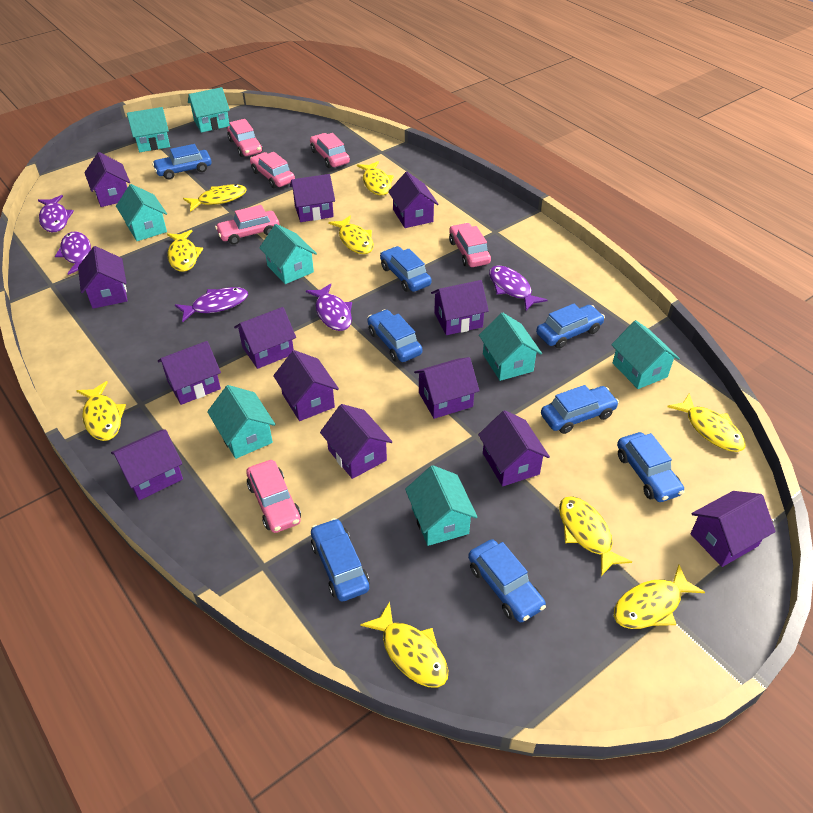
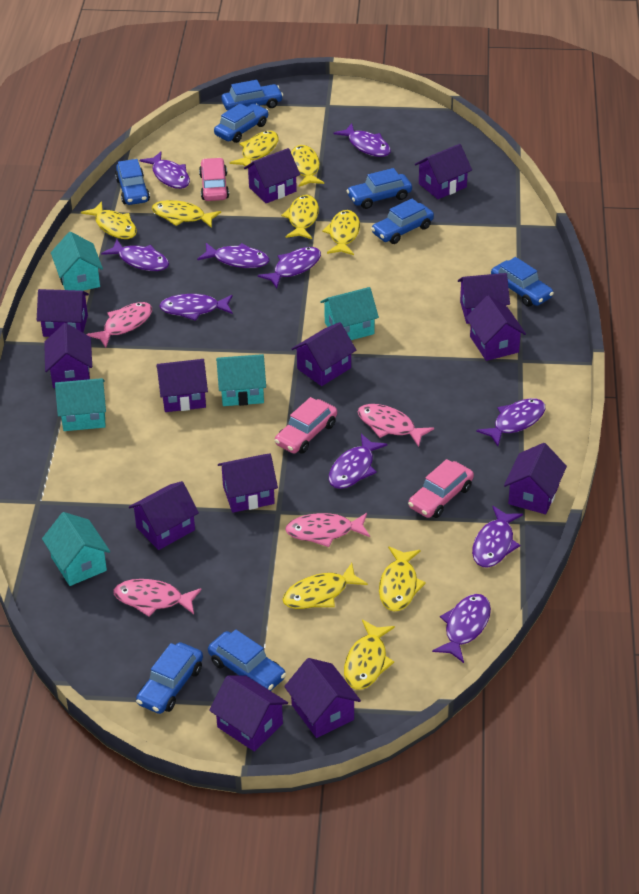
pink car: [215,205,280,245] [227,119,262,157] [246,460,301,533] [250,152,295,188] [310,133,350,168] [449,223,491,267] = 6 -> [199,158,229,201] [275,397,337,454] [408,459,474,518] = 3
pink fish: none = 0 -> [86,302,152,347] [113,579,201,616] [285,513,370,547] [358,404,434,447] = 4
purple fish: [38,195,74,232] [55,231,91,275] [175,287,248,323] [306,283,352,331] [489,265,547,311] = 5 -> [101,239,169,271] [140,152,190,189] [159,294,233,321] [197,243,269,268] [258,247,321,288] [329,434,388,489] [334,123,391,157] [432,594,491,663] [472,506,523,567] [476,398,545,446] = 10
turquoise house: [116,184,167,241] [127,107,170,152] [188,87,230,133] [207,385,276,459] [259,224,317,284] [405,465,478,546] [479,313,542,381] [611,320,680,389] = 8 -> [42,512,110,586] [51,232,103,291] [55,378,106,431] [216,354,266,406] [320,287,379,340] = 5

